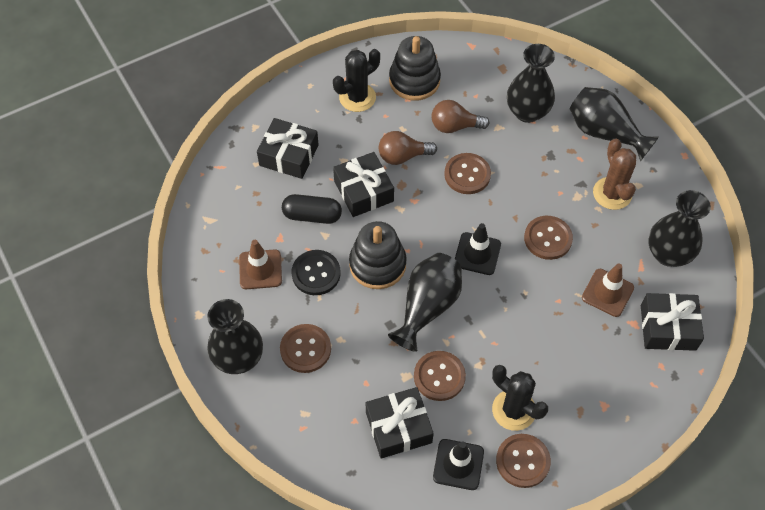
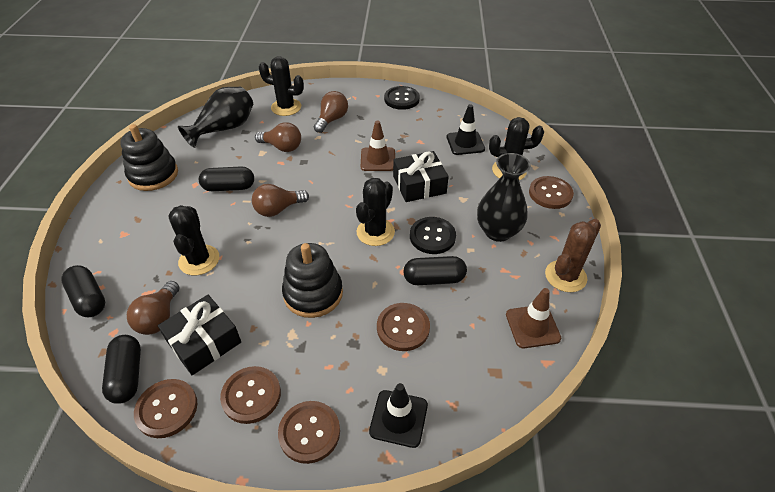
black button: [292,250,341,295] = 1 -> [384,86,420,110] [410,217,456,254] = 2
black cactus: [333,49,380,112] [492,365,548,431] = 2 -> [168,205,219,275] [259,56,304,116] [356,178,395,246] [489,117,544,180] = 4
black capsule: [282,194,342,224] = 1 -> [61,265,105,317] [102,335,141,404] [199,166,254,191] [403,256,467,285] = 4
black gift: [257,118,319,179] [333,152,394,217] [365,387,434,459] [641,293,704,351] = 4 -> [158,295,241,375] [393,151,449,202] = 2
black vase: [207,299,263,374] [388,253,462,352] [507,44,555,123] [570,87,659,161] [648,190,711,267] = 5 -> [178,87,253,148] [477,153,531,242] = 2
brown light bulb: [378,131,437,165] [431,100,490,133] = 2 -> [127,281,179,335] [252,184,309,217] [255,122,301,152] [314,91,348,133] = 4

